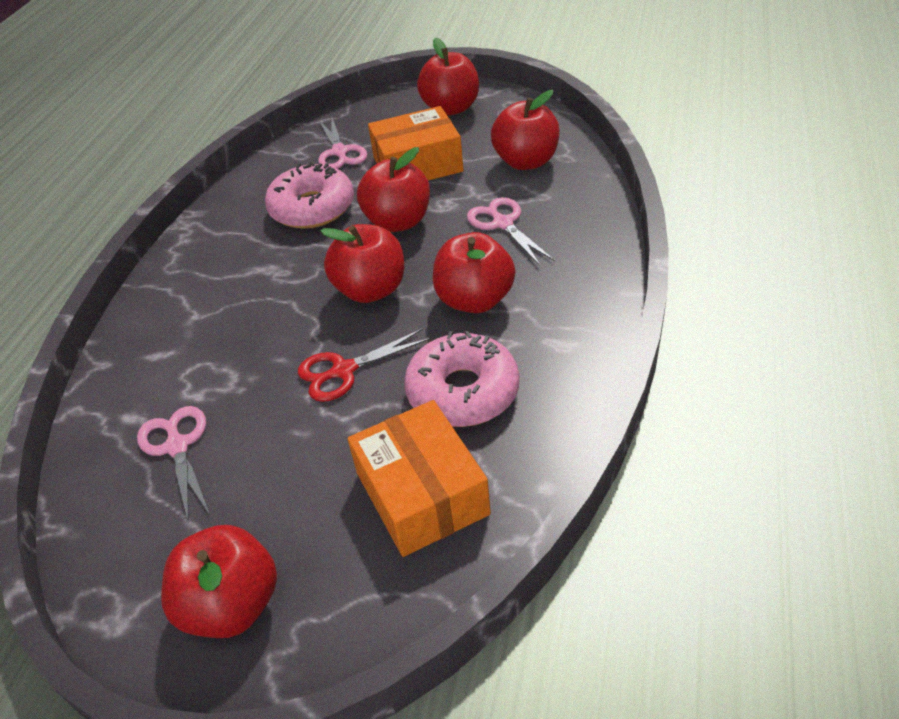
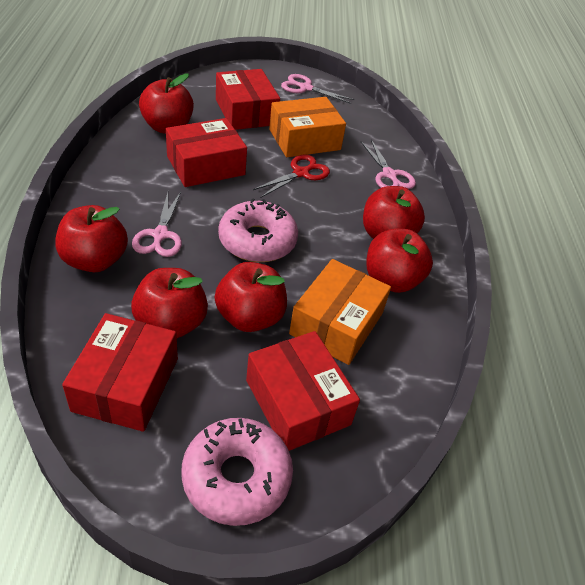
red box: none = 0 -> [62,313,178,432] [166,118,247,187] [216,69,280,130] [246,331,360,451] = 4

